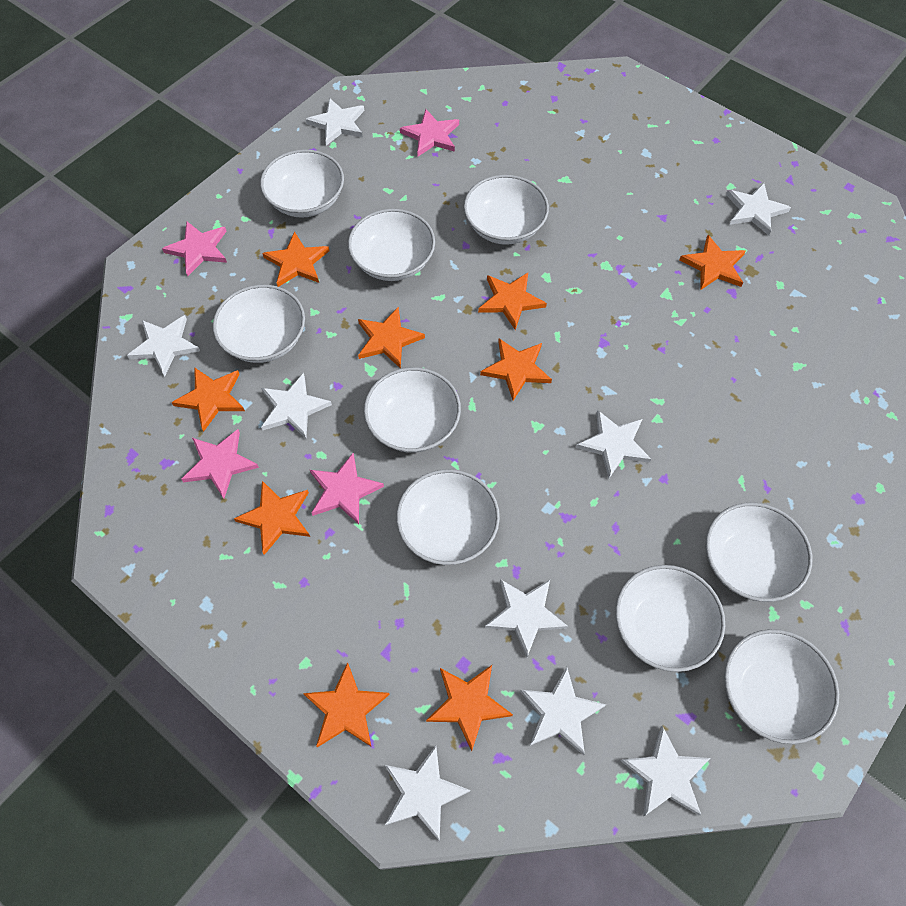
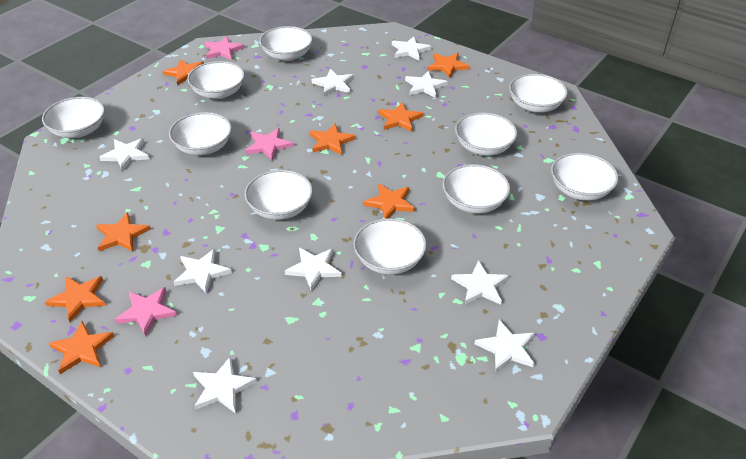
orange star: [171,367,245,432] [234,481,310,555] [262,231,329,287] [303,662,390,747] [358,307,425,369] [426,665,513,751] [478,273,547,330] [480,339,552,401] [679,235,746,290] = 9 -> [45,276,106,322] [49,321,114,374] [96,212,151,252] [163,59,204,86] [309,123,356,155] [363,183,415,219] [378,103,423,132] [428,53,469,78] = 8
pink star: [162,222,227,276] [181,429,259,499] [310,453,384,524] [400,109,459,157] = 4 -> [114,287,177,337] [204,36,244,60] [245,128,293,161] = 3
white bowl: [213,285,305,363] [260,149,344,218] [348,209,435,281] [364,367,461,453] [396,469,500,565] [464,175,549,245] [615,565,725,672] [706,503,812,602] [724,629,839,744] = 9 -> [42,97,105,138] [169,112,232,155] [187,61,245,99] [244,170,313,220] [259,26,313,61] [353,218,427,275] [443,164,510,214] [455,112,517,156] [509,74,568,113] [551,153,618,201] = 10

